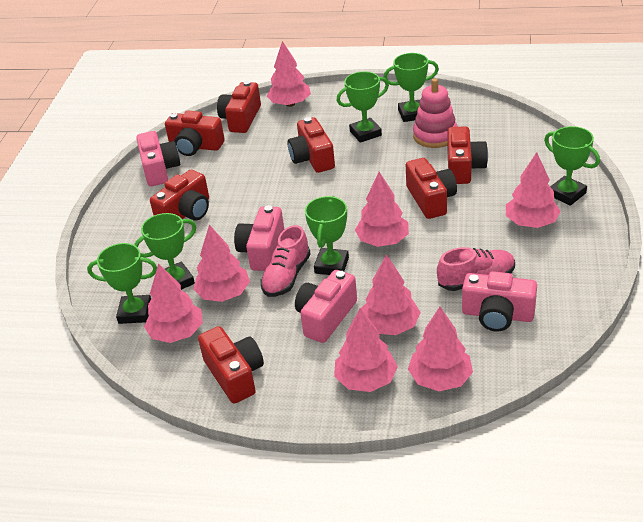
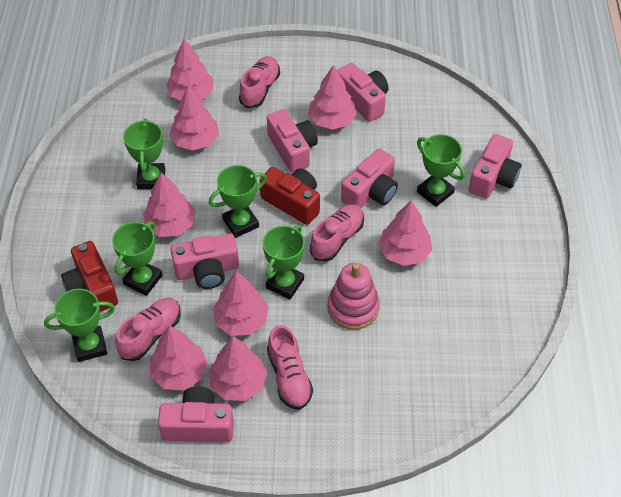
pink camera: [136,131,180,186] [234,205,284,271] [295,270,357,343] [462,271,537,332] = 4 -> [158,387,234,442] [171,234,239,289] [267,109,318,173] [337,63,388,122] [341,148,398,208] [469,134,522,199] = 6
pink shoe: [261,225,310,297] [437,247,515,291] = 2 -> [115,298,181,361] [239,56,280,108] [267,325,313,410] [310,204,364,261] = 4
red camera: [150,170,209,221] [165,111,225,156] [198,326,264,404] [217,81,261,133] [288,117,335,173] [406,158,457,219] [447,126,488,184] = 7 -> [61,241,118,312] [259,167,320,225] = 2

